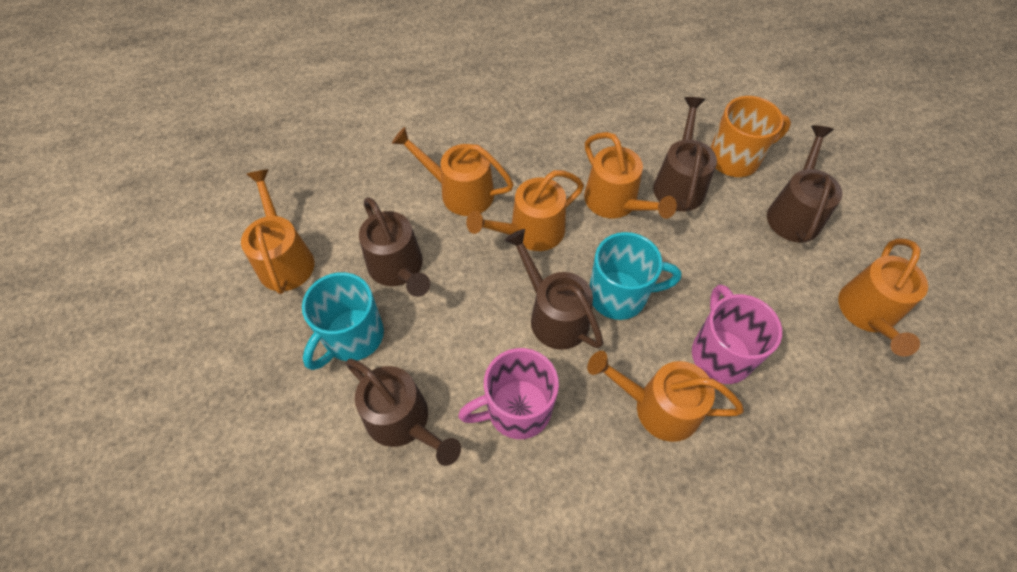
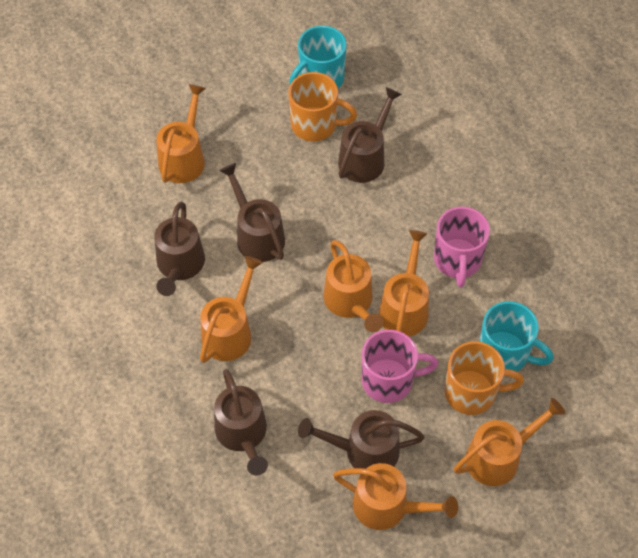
orange mug: [710,96,791,177] = 1 -> [288,72,357,142] [444,341,524,415] = 2

